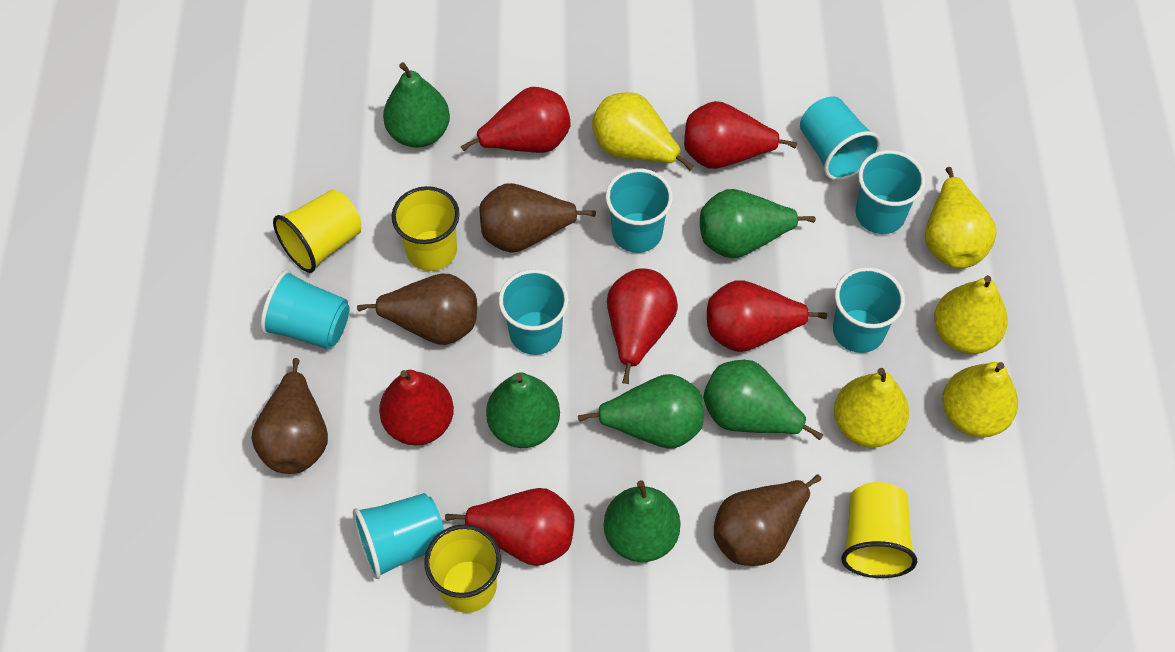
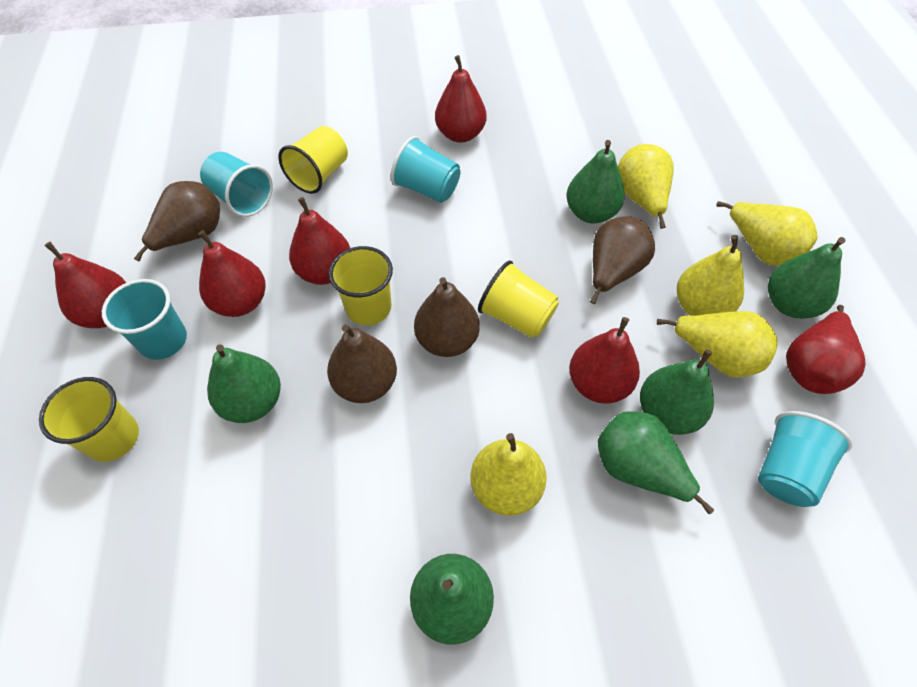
turquoise cup: [260,270,350,349] [353,493,444,579] [499,269,569,355] [606,168,673,253] [800,96,881,180] [833,267,905,353] [855,150,926,234] = 7 -> [102,279,187,360] [200,152,273,217] [391,136,460,203] [758,411,852,507] = 4

